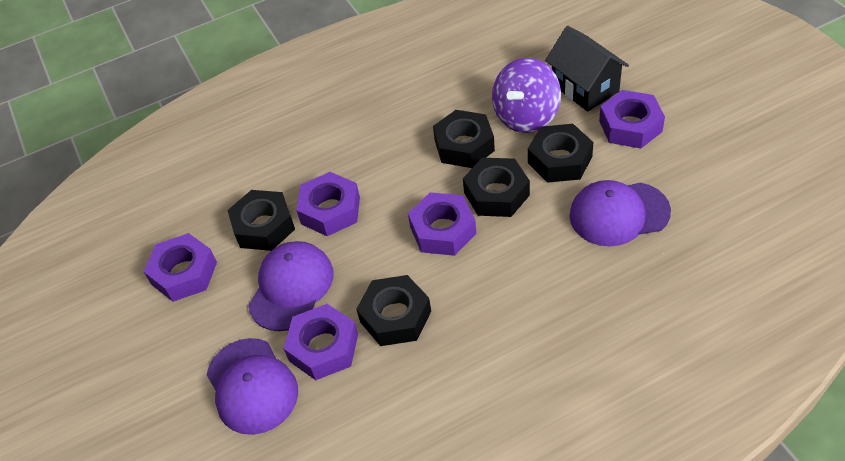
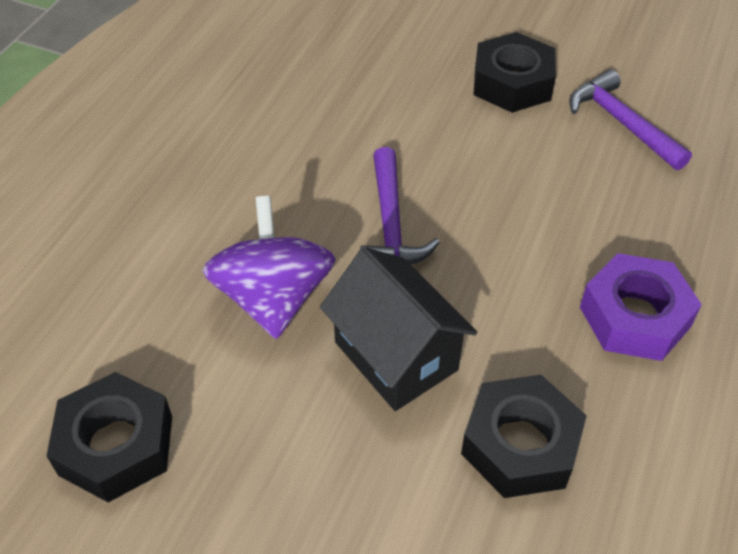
black nut: [227,190,295,251] [356,275,431,346] [433,110,495,168] [463,158,530,217] [528,124,593,183] = 5 -> [47,372,172,503] [461,375,587,498] [473,32,556,113] = 3
purple cap: [207,338,298,435] [248,241,334,331] [569,180,671,246] = 3 -> none = 0
purple hammer: none = 0 -> [360,147,440,264] [569,69,692,170] = 2
purple nut: [144,233,217,302] [284,304,358,380] [296,172,360,236] [408,192,476,256] [599,90,665,148] = 5 -> [580,253,702,361] = 1

